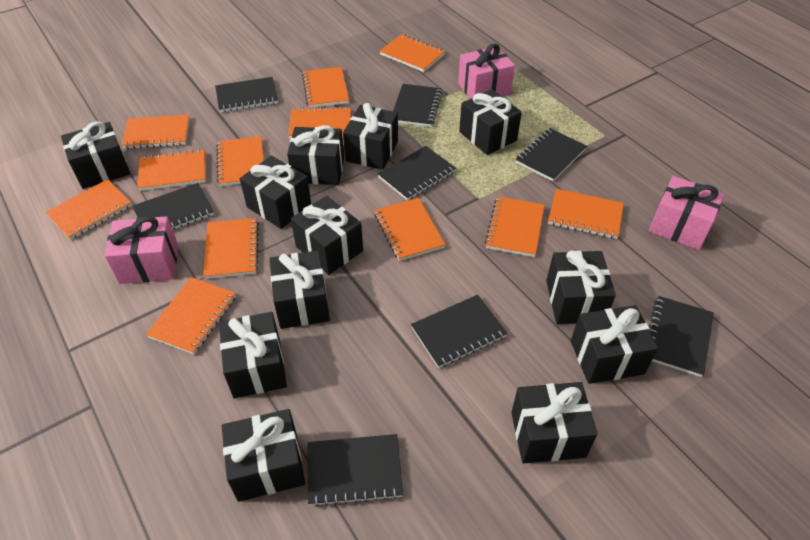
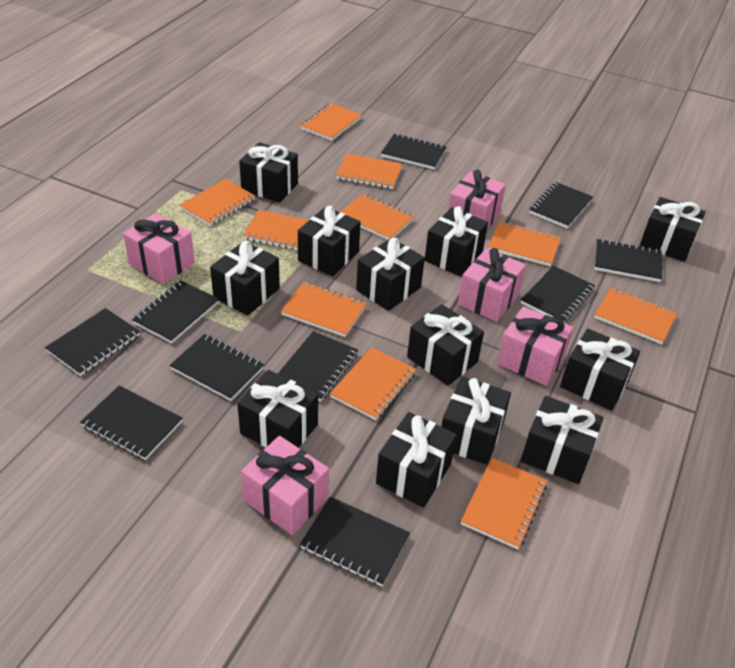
black notebook: [133,183,214,230] [215,77,278,112] [308,434,403,507] [378,146,456,201] [393,84,443,127] [411,295,507,368] [515,128,587,182] [649,296,714,377] = 8 -> [45,308,140,376] [80,386,183,460] [132,280,219,343] [170,334,264,401] [278,331,358,402] [300,497,410,586] [381,134,447,170] [521,266,595,323] [529,182,593,229] [594,239,662,282] = 10
orange notebook: [45,179,132,240] [121,115,190,149] [137,149,206,191] [146,277,236,355] [203,218,259,279] [216,136,264,186] [288,107,351,139] [302,67,349,108] [374,198,445,261] [379,34,445,72] [485,196,545,257] [548,189,624,239] = 12 -> [179,179,255,226] [243,210,309,250] [281,282,367,337] [300,103,362,141] [330,347,416,420] [336,154,402,189] [341,194,414,240] [461,458,547,549] [488,221,561,266] [594,287,677,344] = 10
pink gift: [105,216,178,284] [458,44,515,99] [649,176,724,250] = 3 -> [123,213,195,284] [241,436,329,535] [448,170,506,229] [458,248,526,322] [497,306,573,386] = 5

